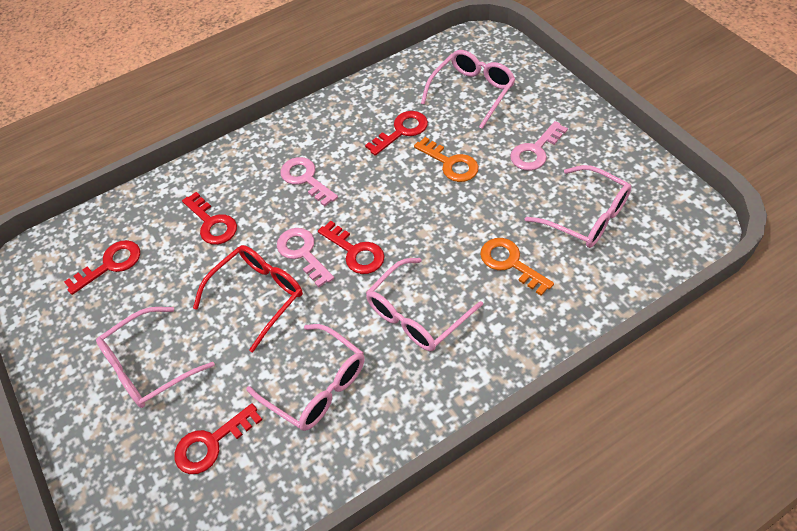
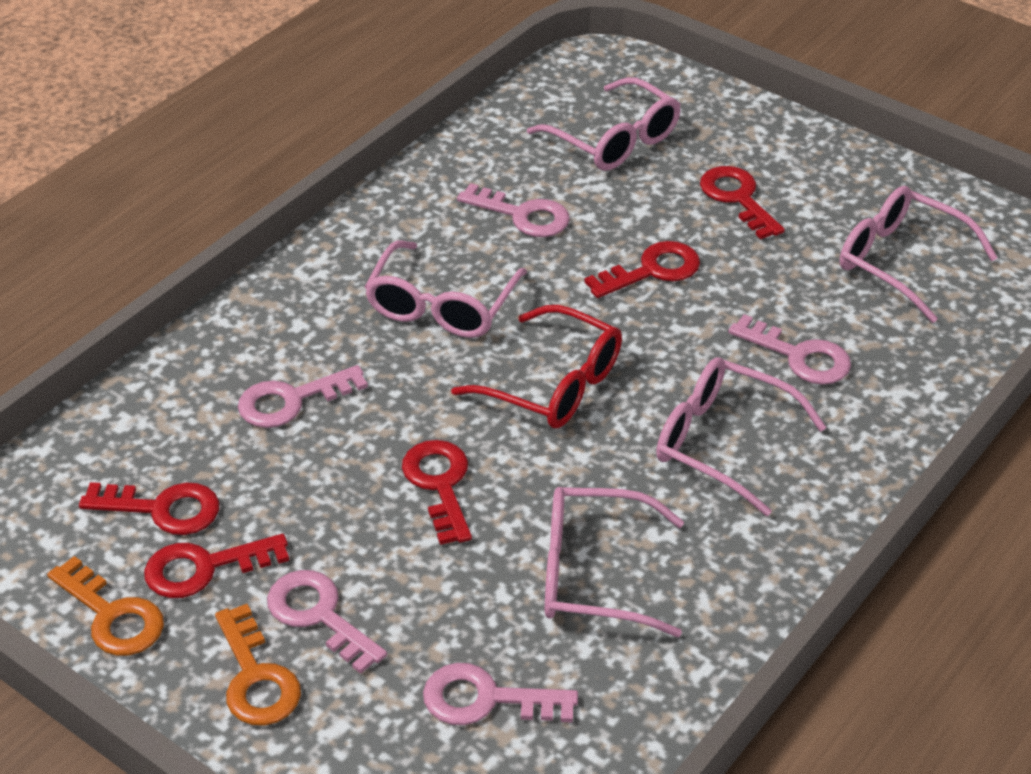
pink key: [277,228,334,287] [281,157,338,206] [510,121,568,171] = 3 -> [238,365,368,428] [267,570,387,674] [423,663,578,725] [457,183,570,237] [728,314,851,385] = 5

